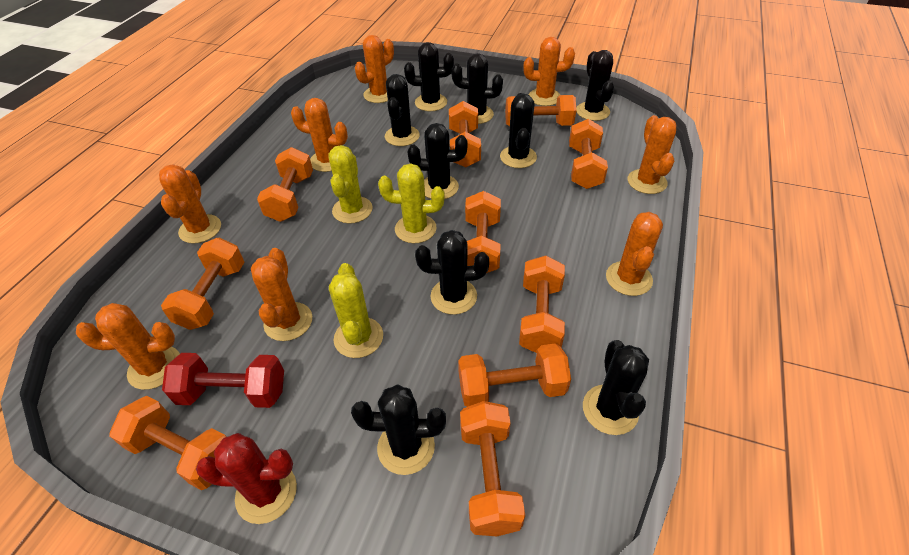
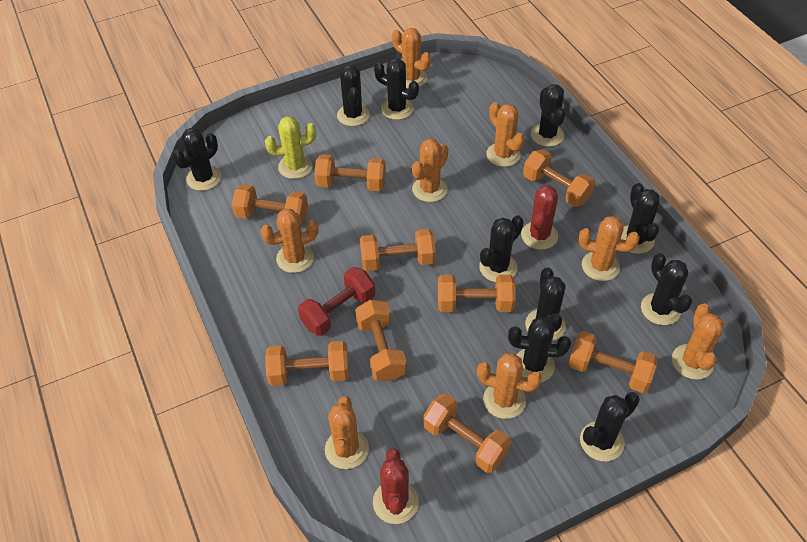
black cactus: [351,384,446,475] [385,74,420,146] [404,42,454,111] [408,123,467,199] [415,230,489,315] [451,53,503,124] [500,93,537,168] [576,50,614,121] [583,340,649,435] = 9 -> [173,128,221,191] [337,65,370,126] [374,58,419,120] [479,215,524,282] [508,317,571,382] [525,267,566,341] [531,84,565,147] [580,392,640,461] [621,183,659,254] [641,253,692,325] = 10
orange dumbbell: [109,396,226,490] [161,238,244,330] [257,147,313,222] [449,101,481,167] [458,343,571,407] [460,401,525,536] [465,191,501,273] [505,95,576,126] [519,256,565,353] [569,119,608,189] = 10 -> [232,184,308,224] [265,341,349,386] [314,154,386,191] [355,300,407,381] [360,229,436,271] [423,394,511,473] [438,275,516,312] [523,149,595,207] [568,331,658,393] = 9
red cactus: [196,433,297,524] = 1 -> [373,449,419,524] [521,185,558,250] = 2
yellow cactus: [328,145,373,224] [329,263,383,358] [378,163,445,243] = 3 -> [265,116,316,179] = 1

